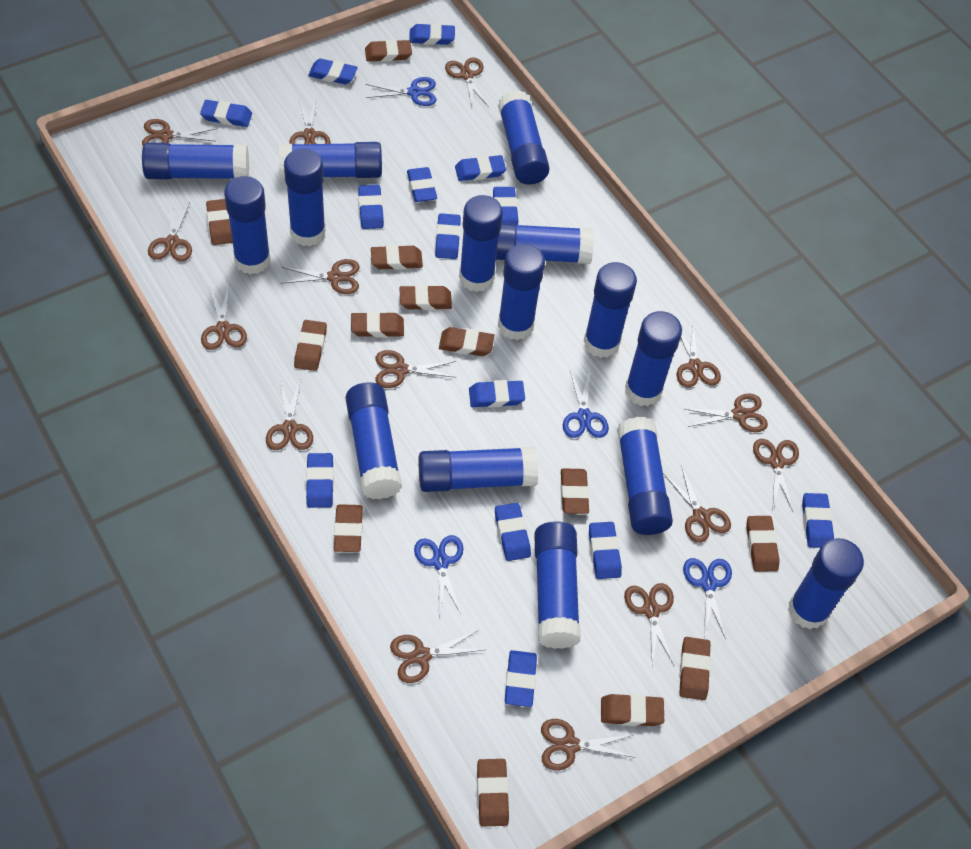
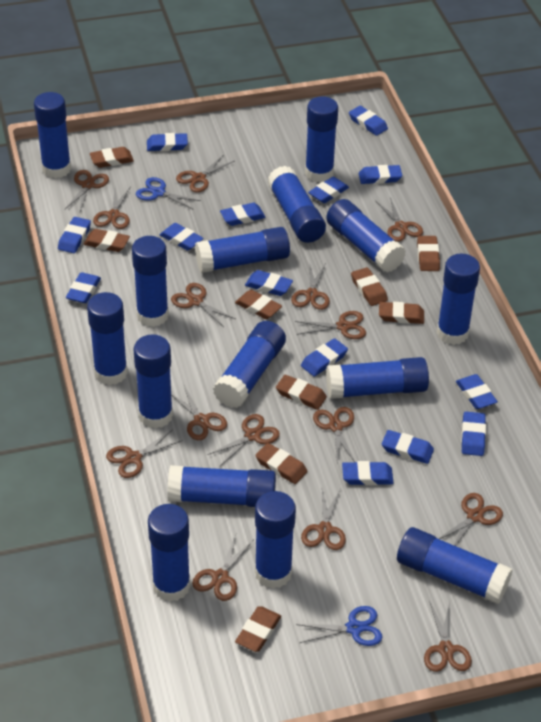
blue scissors: [366,77,436,106] [414,535,463,616] [563,371,609,438] [683,558,732,639] = 4 -> [136,177,201,209] [296,606,382,646] = 2
brown eraser: [206,199,233,245] [294,320,327,371] [334,504,363,552] [351,312,404,337] [365,39,412,62] [371,245,423,270] [400,285,452,310] [439,327,494,356] [477,759,509,827] [561,469,589,514] [601,694,664,726] [680,637,711,700] [746,516,780,572] = 13 -> [83,229,130,252] [90,147,134,168] [235,290,282,319] [235,606,281,652] [255,443,307,484] [276,375,327,410] [351,267,388,306] [379,302,424,324] [417,236,440,271] = 9

